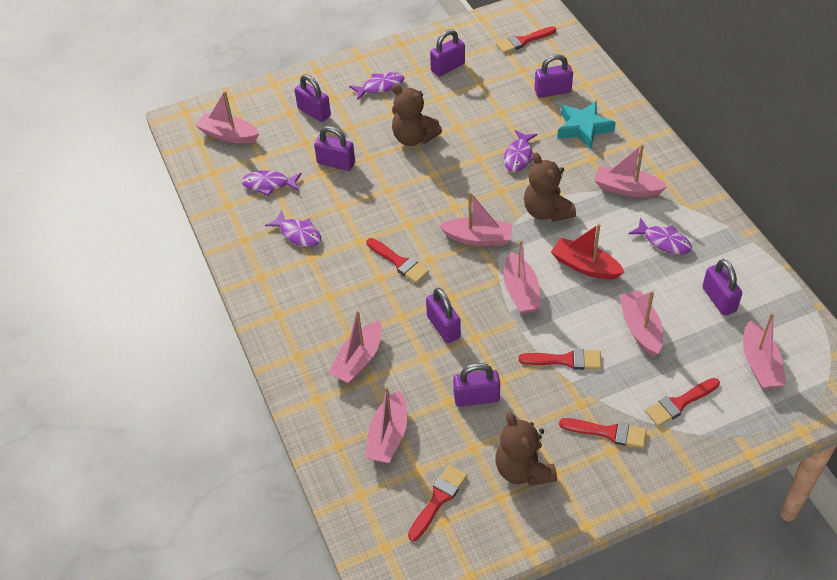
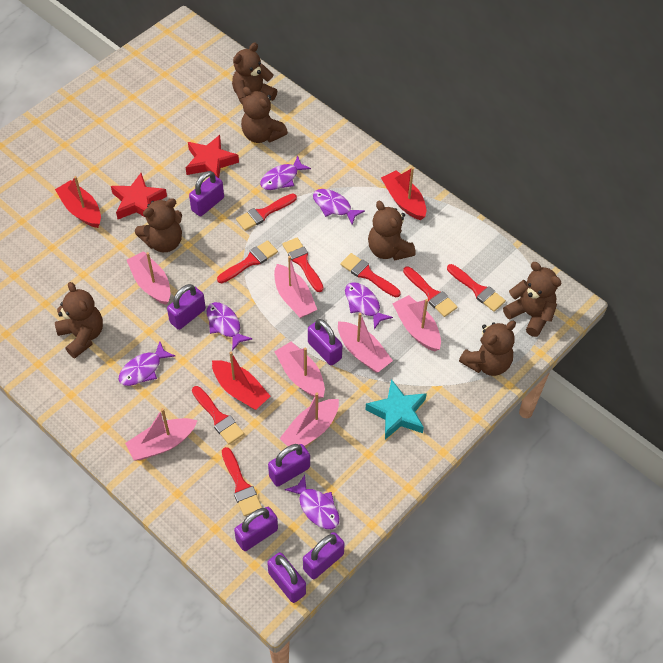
brown teddy bear: [392,84,442,146] [495,412,557,486] [524,153,576,222] = 3 -> [55,282,103,358] [135,198,182,252] [232,43,277,105] [241,87,288,143] [368,201,416,260] [459,321,516,376] [503,262,561,337] = 7
pink boat: [195,91,259,143] [328,310,382,384] [365,386,407,463] [439,192,513,246] [504,240,541,314] [595,144,668,197] [619,290,663,357] [743,312,787,389] = 8 -> [125,408,198,460] [127,251,170,305] [274,256,317,318] [274,342,325,399] [279,393,339,446] [338,313,393,373] [392,295,441,351] = 7
purple fish: [242,171,301,196] [265,211,321,247] [349,72,404,101] [504,130,538,172] [628,217,692,255] = 5 -> [119,342,175,386] [207,302,253,351] [260,156,311,190] [285,475,340,529] [313,189,365,225] [345,282,393,329] = 6
red boat: [551,224,624,279] = 1 -> [55,176,101,228] [212,352,270,410] [381,167,427,220] = 3
red brush: [366,238,429,283] [408,465,467,541] [496,26,556,53] [518,349,602,370] [559,418,647,448] [645,378,720,427] = 6 -> [192,386,244,444] [217,240,278,283] [222,447,262,516] [236,193,297,231] [282,237,324,292] [340,253,401,297] [403,266,457,317] [447,264,506,312] = 8
red star: none = 0 -> [111,173,167,219] [186,135,239,178] = 2

